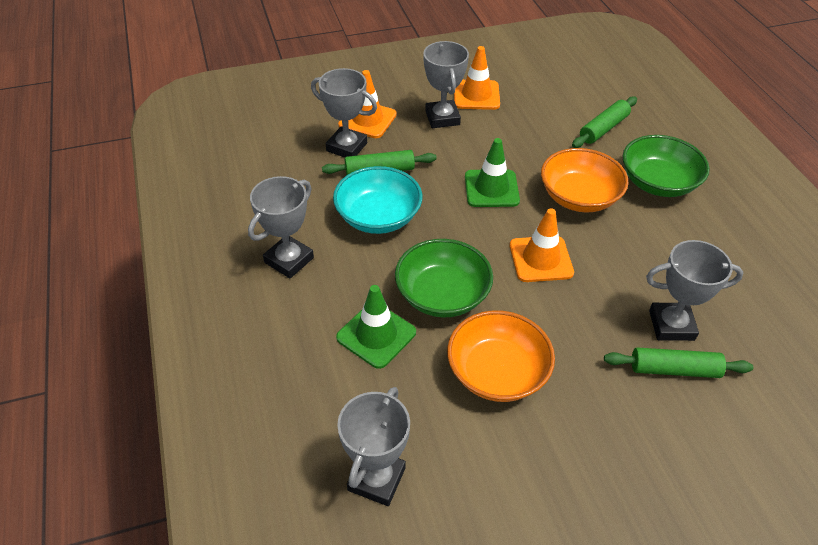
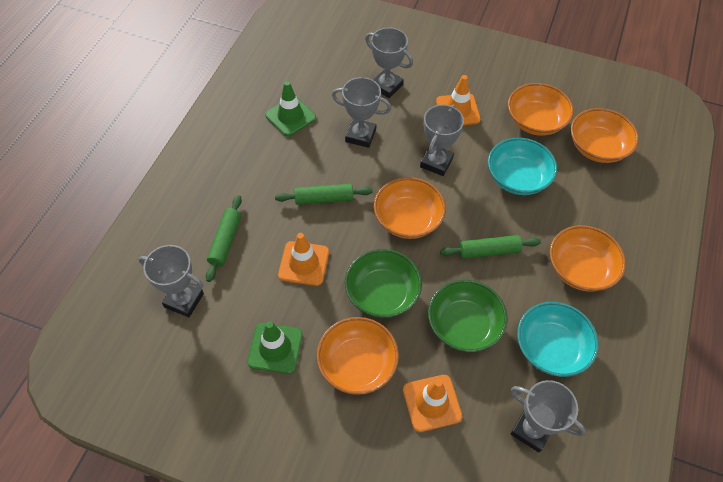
orange bowl: [447,310,555,402] [541,148,629,212] = 2 -> [317,317,399,395] [374,177,446,239] [508,83,574,136] [550,225,626,292] [571,108,639,163] = 5
turquoise bowl: [333,166,423,234] = 1 -> [488,138,557,195] [517,302,599,377] = 2

